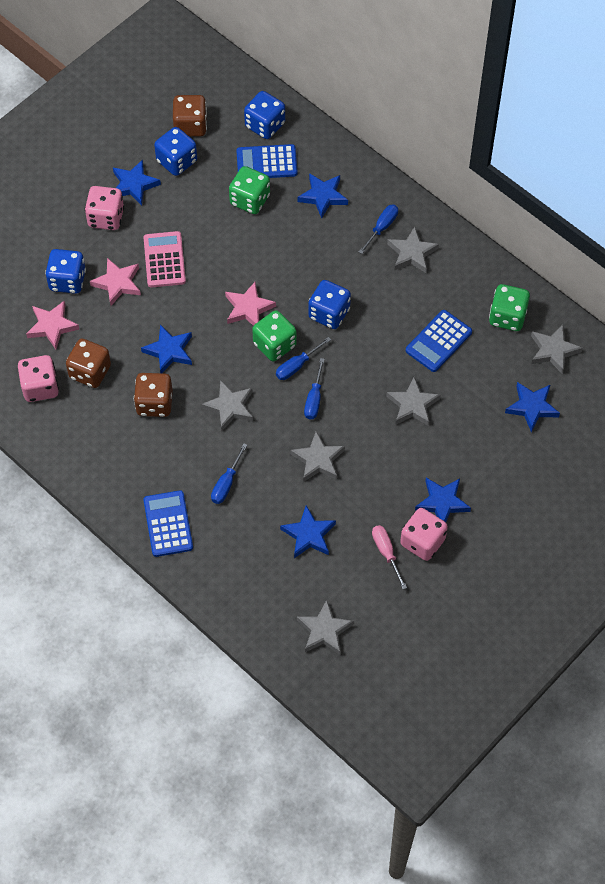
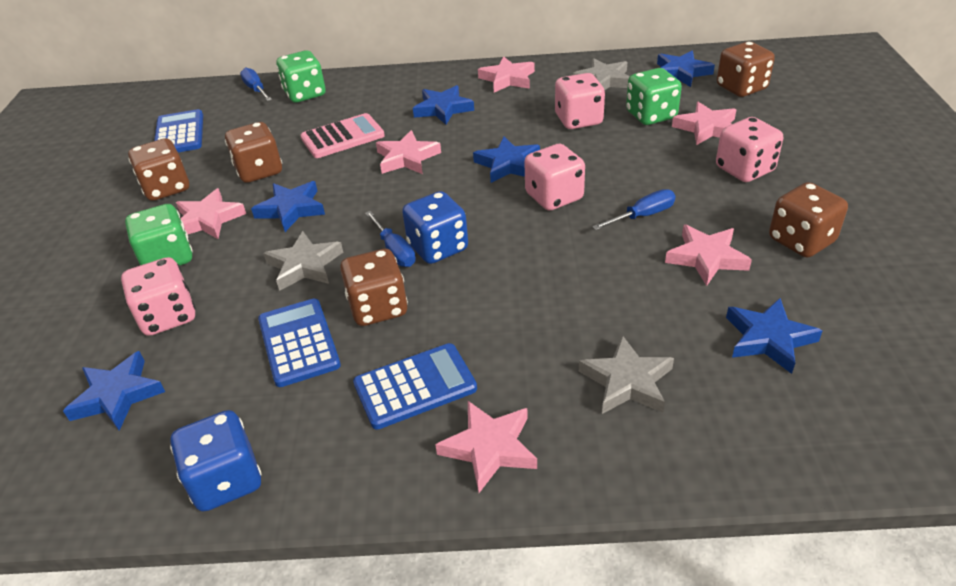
blue dice: [45,249,86,294] [154,127,197,176] [244,91,285,139] [308,280,351,329] = 4 -> [170,410,261,512] [402,191,468,264] = 2
blue screwdriver: [211,443,247,504] [276,337,331,380] [304,358,325,420] [359,205,398,254] = 4 -> [240,68,272,101] [365,211,416,267] [592,189,676,230] = 3
brown dice: [66,339,111,388] [134,373,173,417] [173,95,207,137] = 3 -> [128,138,189,201] [225,122,282,183] [340,249,408,326] [717,42,775,97] [769,182,848,257] = 5
grey star: [201,380,253,431] [290,431,345,482] [297,600,354,655] [386,377,441,426] [387,227,439,273] [531,325,583,374] = 6 -> [263,231,343,291] [573,58,630,90] [579,335,674,414] = 3
pink dice: [18,355,59,402] [85,186,124,230] [400,508,448,561] = 3 -> [121,257,196,336] [524,144,585,210] [555,73,605,129] [716,117,783,182] = 4
pink screwdriver: [372,525,407,590] = 1 -> none = 0
pink star: [26,301,79,349] [90,258,141,306] [225,282,276,326] = 3 -> [176,188,246,239] [376,130,441,174] [435,401,537,493] [478,56,535,93] [665,224,752,286] [672,102,737,145] = 6

